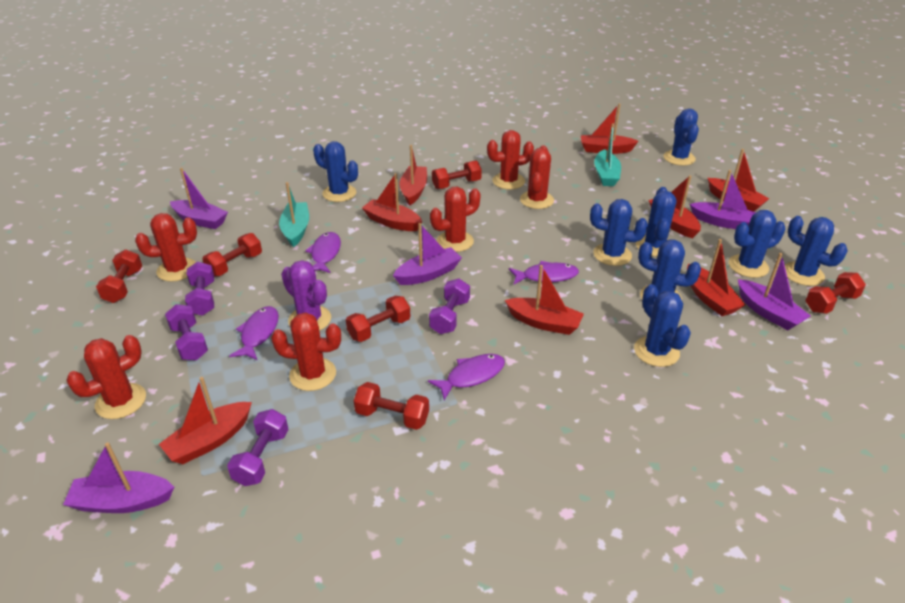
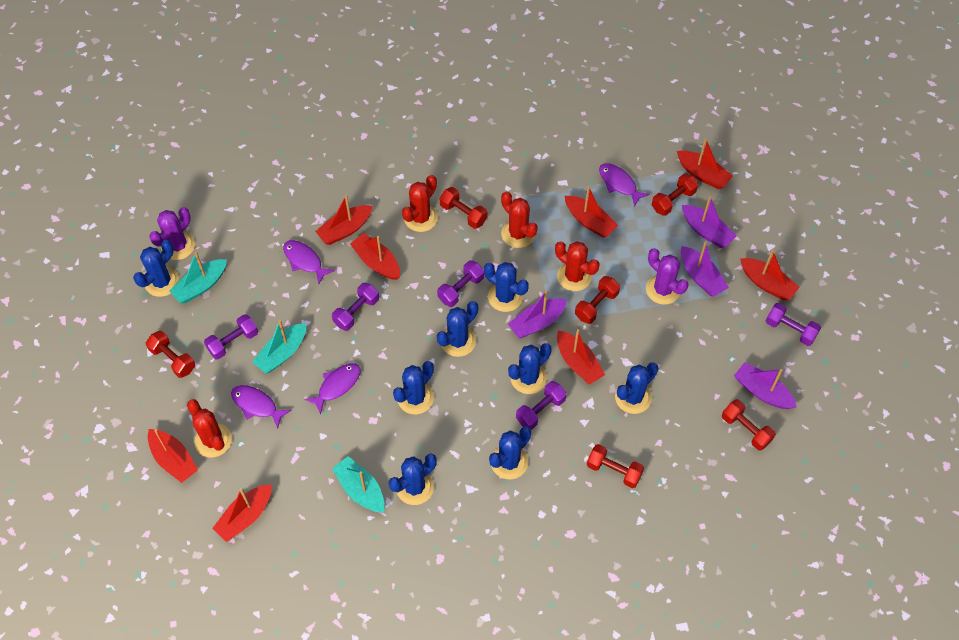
purple boat: [63,442,174,513] [170,168,228,229] [393,223,462,285] [690,170,756,229] [738,253,811,330] = 5 -> [508,290,567,338] [681,241,729,297] [682,196,737,248] [734,362,797,409] = 4
purple cactus: [281,260,331,331] = 1 -> [149,207,195,260] [646,248,689,305] = 2
purple dumbbell: [165,304,208,360] [185,262,214,316] [227,409,289,486] [429,278,470,334] = 4 -> [204,314,258,360] [332,283,379,331] [437,260,484,307] [516,381,567,430] [766,303,821,346] = 5
red cactus: [66,335,146,419] [135,213,197,282] [271,312,341,391] [430,186,480,252] [487,130,534,190] [520,145,554,209] = 6 -> [187,399,232,457] [402,175,438,232] [501,191,538,248] [555,241,599,291] = 4
turquoise boat: [279,182,309,247] [594,124,621,186] = 2 -> [169,252,227,303] [252,320,306,374] [332,456,385,513] = 3

